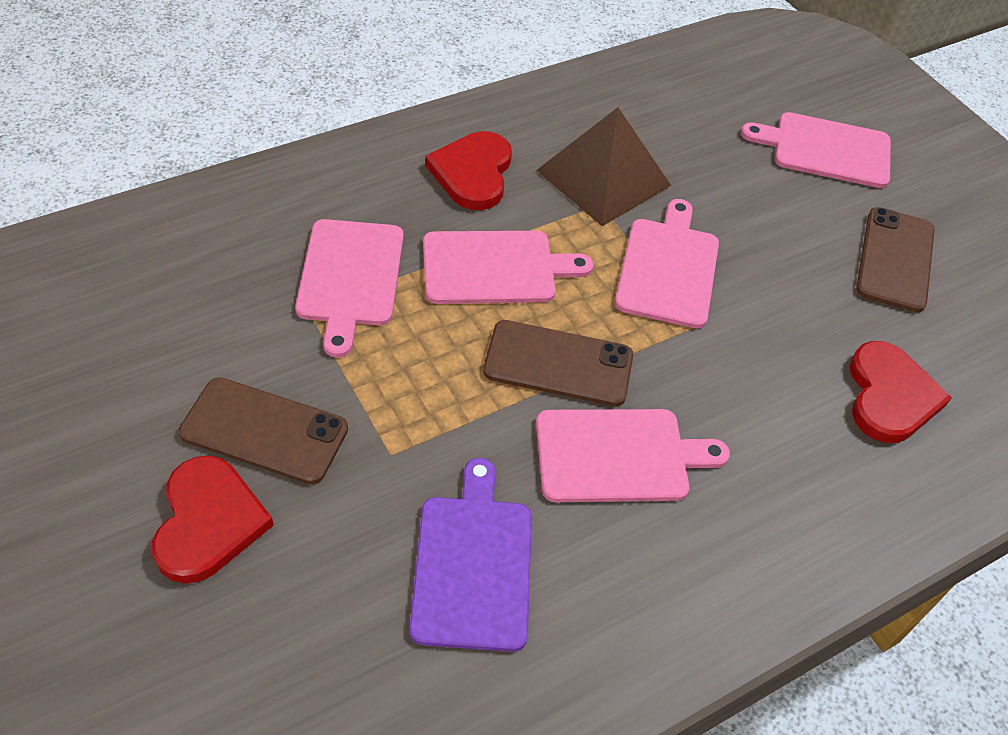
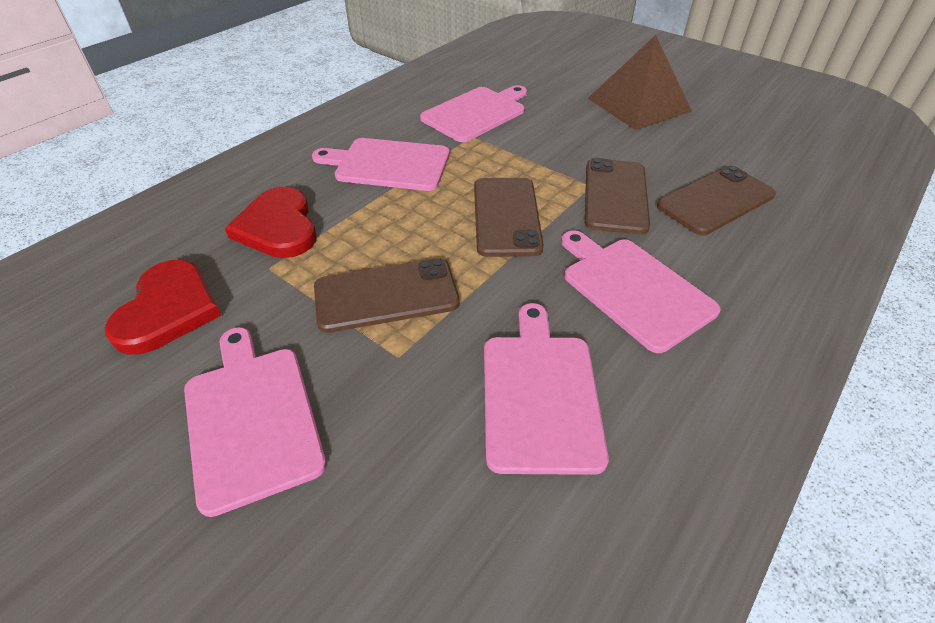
brown phone: [179,377,348,484] [483,320,633,406] [856,207,935,313] = 3 -> [314,258,460,333] [474,178,544,257] [585,158,650,235] [657,166,776,235] = 4
purple cutting board: [409,458,532,652] = 1 -> none = 0
red heart: [152,456,274,584] [425,131,512,210] [850,341,952,443] = 3 -> [105,260,222,355] [225,187,317,258] = 2

